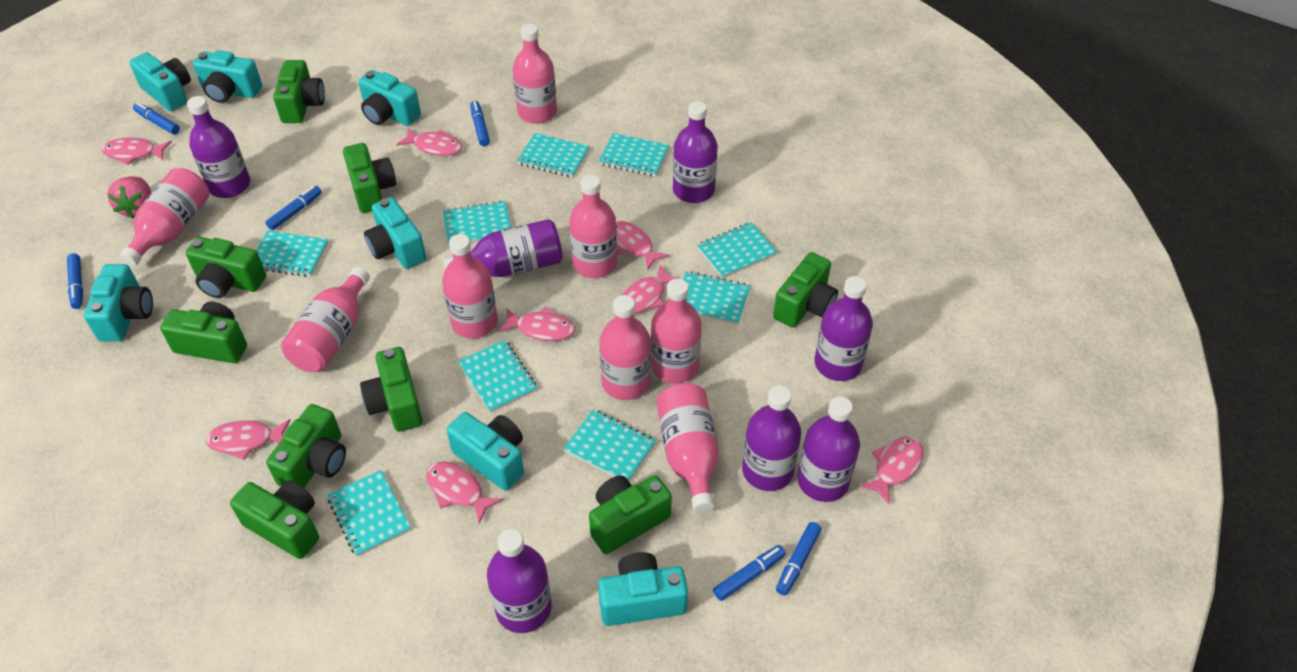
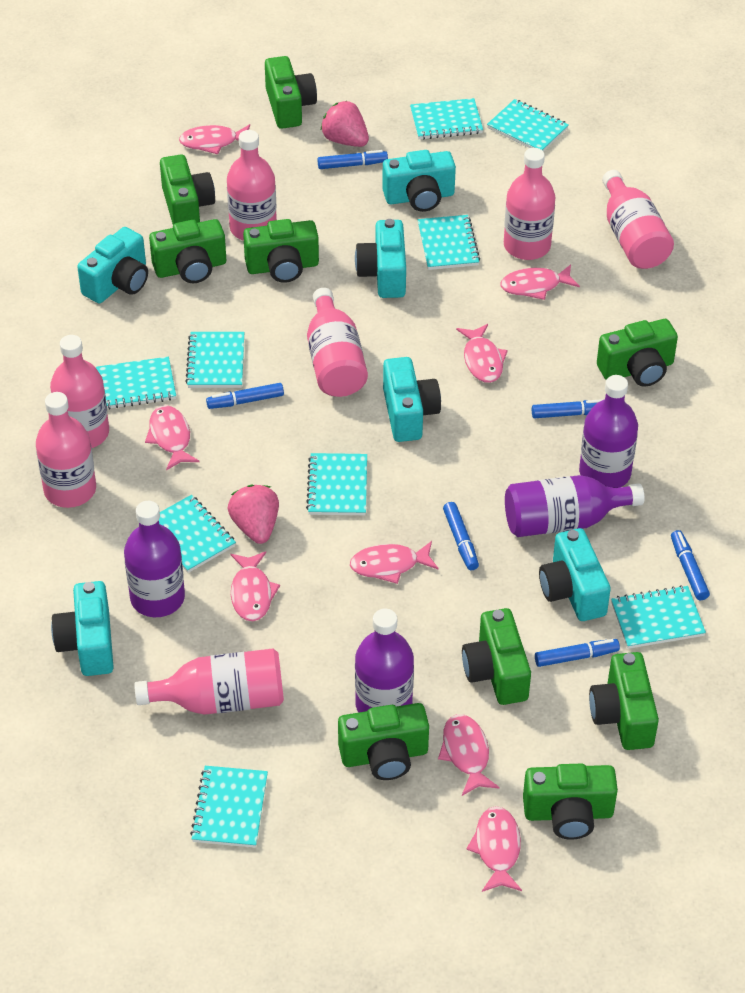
pink bottle: [119,168,210,267] [281,267,370,372] [442,234,498,339] [513,24,557,124] [569,175,617,278] [599,295,651,400] [651,279,702,384] [656,383,719,513] = 8 -> [36,392,96,508] [50,335,109,448] [134,649,284,715] [227,130,277,241] [307,288,368,397] [504,148,556,260] [602,170,674,269] = 7
pink strawberry: [107,176,152,219] = 1 -> [227,485,279,544] [320,101,369,147] = 2
purple bottle: [187,96,250,198] [443,219,563,277] [487,529,552,633] [673,101,718,203] [742,386,801,491] [797,396,860,502] [815,276,873,381] = 7 -> [124,501,185,617] [355,609,414,713] [505,475,645,537] [579,375,638,488] = 4
turquoise camera: [84,264,153,341] [129,52,191,111] [193,50,262,103] [358,70,421,126] [364,197,426,269] [447,412,524,491] [598,552,688,626] = 7 -> [51,581,114,676] [77,227,148,304] [355,219,406,298] [382,150,456,212] [383,357,441,442] [539,528,611,621] = 6

